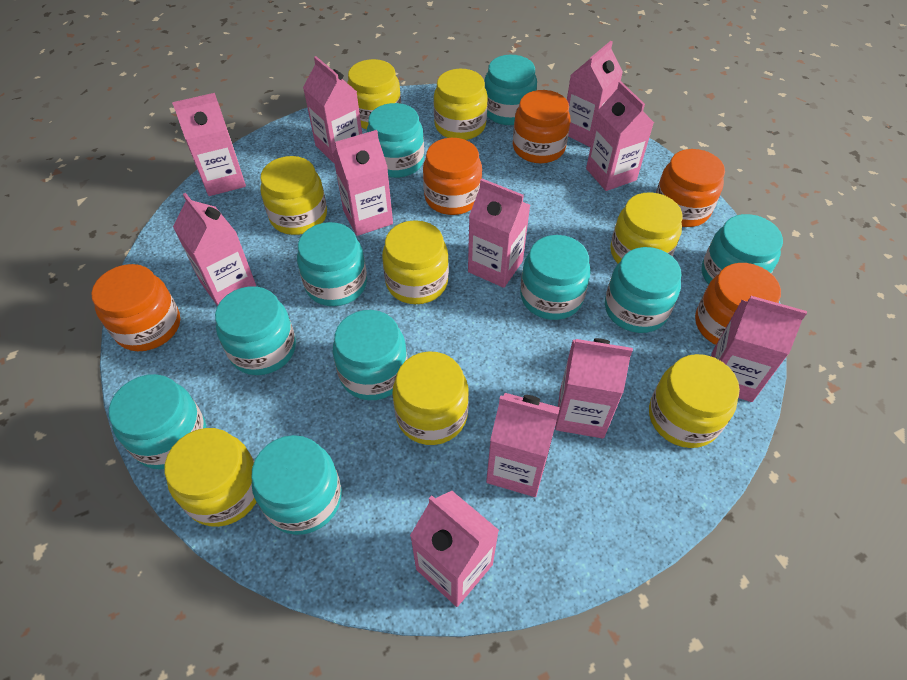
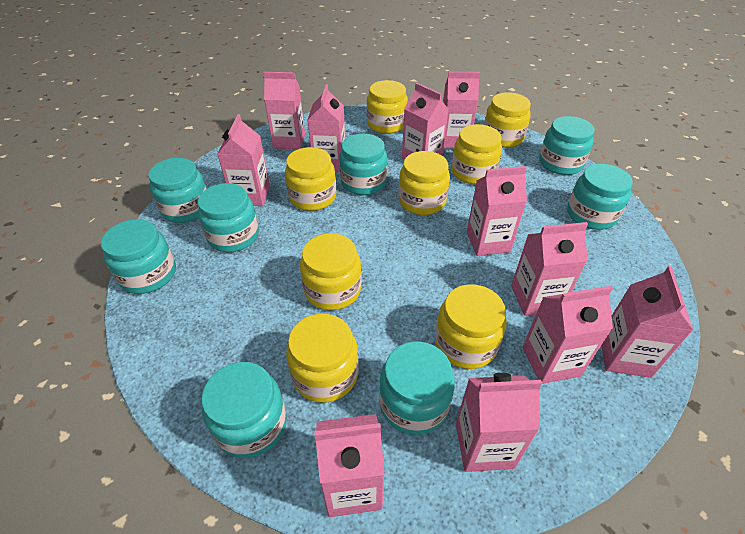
orange jar: [91,264,180,351] [423,138,482,215] [513,90,570,163] [656,149,725,227] [695,263,781,345] = 5 -> none = 0
turquoise jar: [109,374,206,470] [215,286,296,375] [251,435,342,535] [297,222,367,306] [333,310,408,400] [367,103,424,178] [484,55,537,125] [520,235,591,320] [605,247,682,333] [702,214,783,284] = 10 -> [101,219,176,294] [148,158,207,223] [198,183,259,252] [202,362,287,458] [339,134,387,195] [379,341,455,435] [539,116,595,175] [567,164,633,230] = 8

